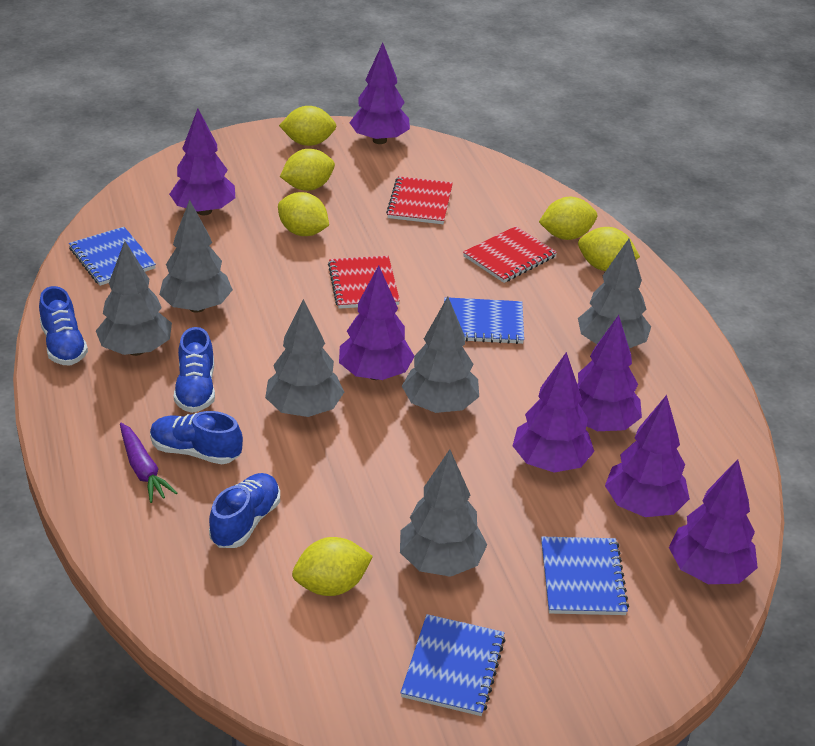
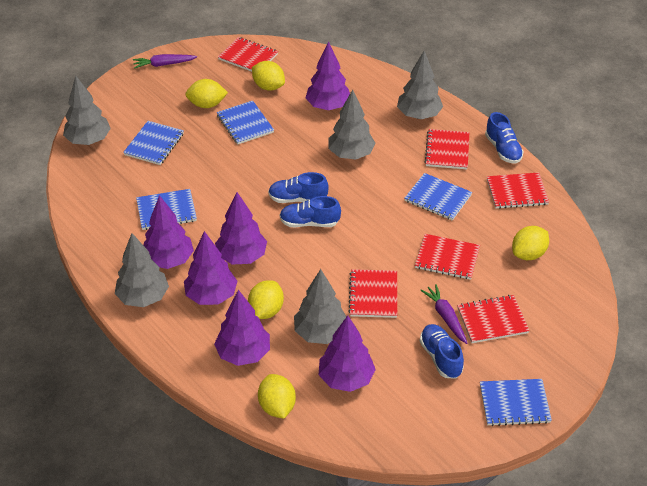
blue notebook: [69,227,156,286] [400,614,505,716] [444,297,524,344] [541,537,629,615] = 4 -> [123,121,184,165] [136,189,197,230] [217,101,274,144] [404,173,472,221] [480,379,552,426] = 5
grey tree: [96,241,172,356] [159,200,233,313] [265,299,344,417] [400,449,487,577] [402,297,479,413] [578,239,651,348] = 6 -> [63,76,111,145] [115,233,169,307] [294,269,346,344] [328,89,376,160] [397,51,443,119] = 5
purple carrot: [120,423,177,503] = 1 -> [133,54,197,69] [420,284,467,344] = 2
purple tree: [169,109,235,215] [339,265,414,380] [349,43,410,144] [512,352,594,473] [577,315,642,431] [605,395,690,517] [669,459,758,584] = 7 -> [143,195,194,269] [184,231,237,305] [214,290,270,366] [215,192,267,264] [306,41,350,110] [319,315,376,392] = 6
red notebook: [328,256,400,309] [386,176,453,224] [463,226,557,283] = 3 -> [218,37,278,72] [348,269,397,318] [415,234,480,280] [424,129,469,169] [457,295,530,343] [487,172,549,209] = 6
yellow lemon: [278,192,329,236] [279,106,336,146] [280,149,335,191] [292,537,373,596] [539,197,597,240] [578,227,640,271] = 6 -> [185,79,228,108] [248,280,284,319] [252,61,285,91] [258,374,296,419] [512,226,549,260] = 5

